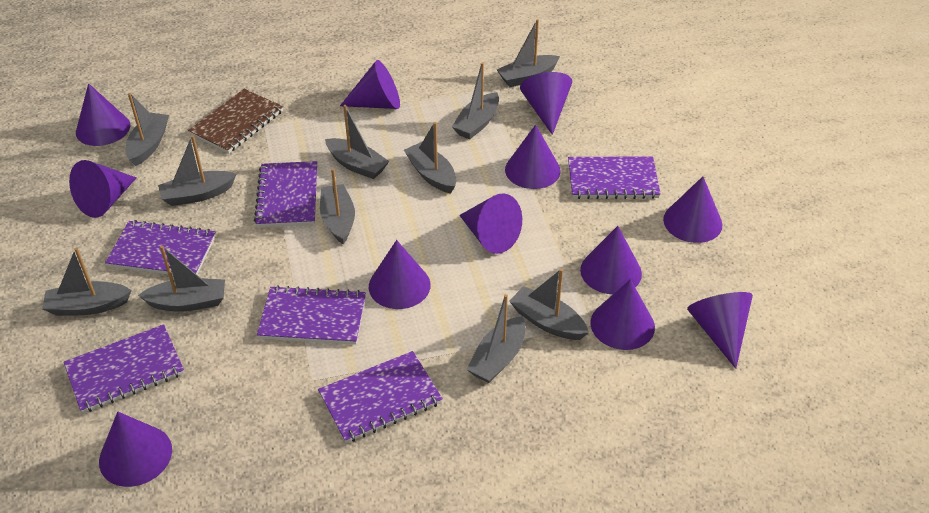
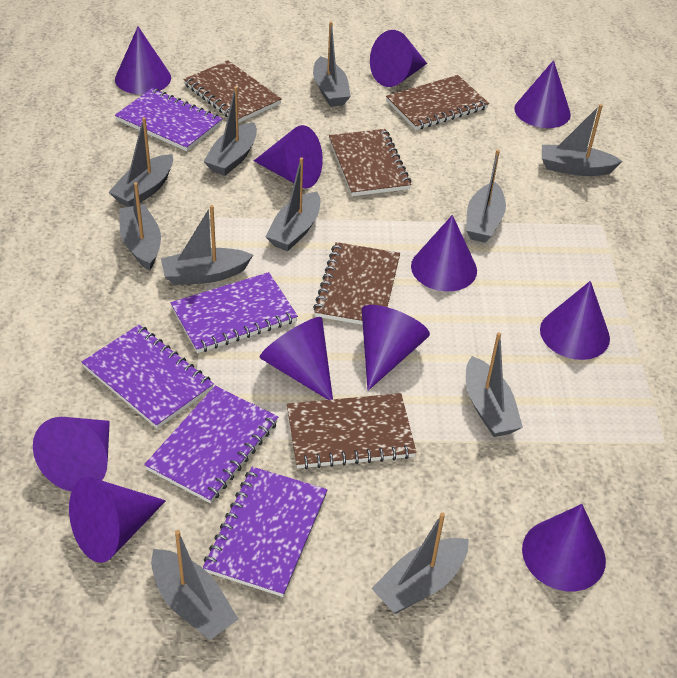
brown notebook: [188,89,283,153] = 1 -> [184,60,282,123] [287,393,416,469] [313,242,400,325] [329,129,411,196] [386,75,489,130] = 5
purple cone: [69,160,137,218] [76,83,130,146] [99,412,172,487] [340,60,400,109] [369,240,431,309] [459,193,522,254] [505,125,560,189] [520,72,572,135] [580,226,642,295] [590,279,655,350] [663,176,722,243] [687,292,753,369] = 12 -> [33,417,110,492] [69,477,166,563] [115,27,171,94] [254,125,323,188] [259,317,333,400] [362,305,430,391] [370,30,427,87] [411,215,477,291] [514,60,571,128] [522,504,606,591] [540,281,610,360] = 11
purple notebook: [64,324,184,413] [105,220,216,275] [254,161,317,227] [257,285,366,345] [318,351,443,443] [568,157,661,199] = 6 -> [82,325,214,429] [115,88,223,151] [144,386,278,503] [170,272,298,353] [203,467,327,597] = 5

